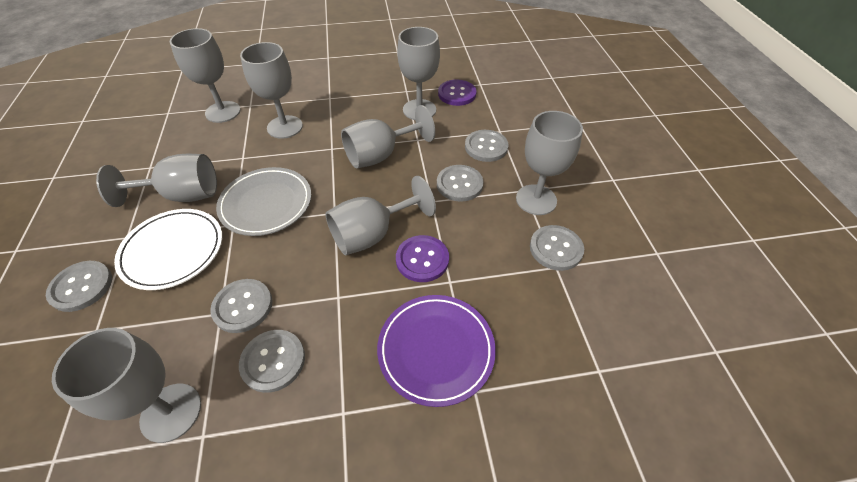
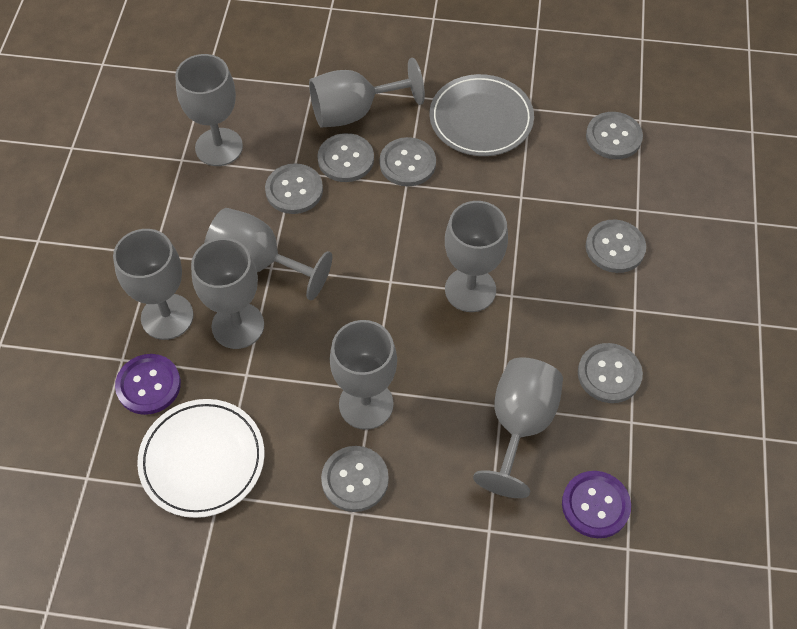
grey button: [46,261,112,312] [210,279,273,333] [239,330,305,393] [437,165,483,202] [465,130,508,162] [530,225,584,271] = 6 -> [265,163,323,214] [317,133,374,182] [321,446,389,512] [380,137,436,186] [578,343,643,403] [586,112,643,159] [586,220,646,273] = 7
purple plate: [377,295,496,407] = 1 -> none = 0

